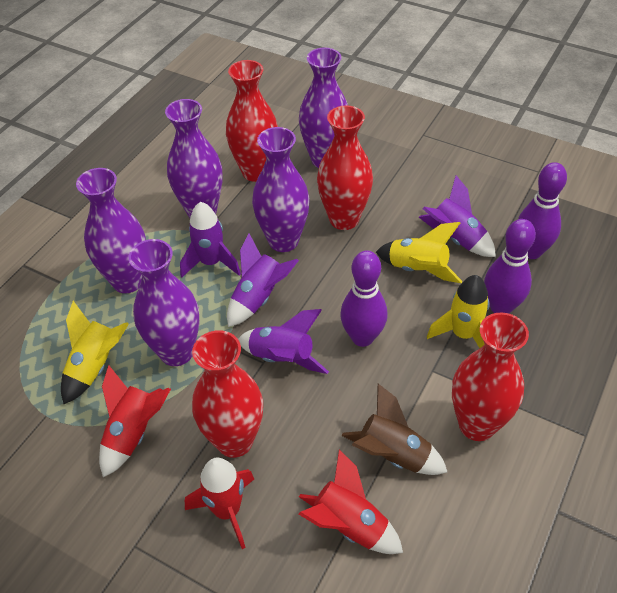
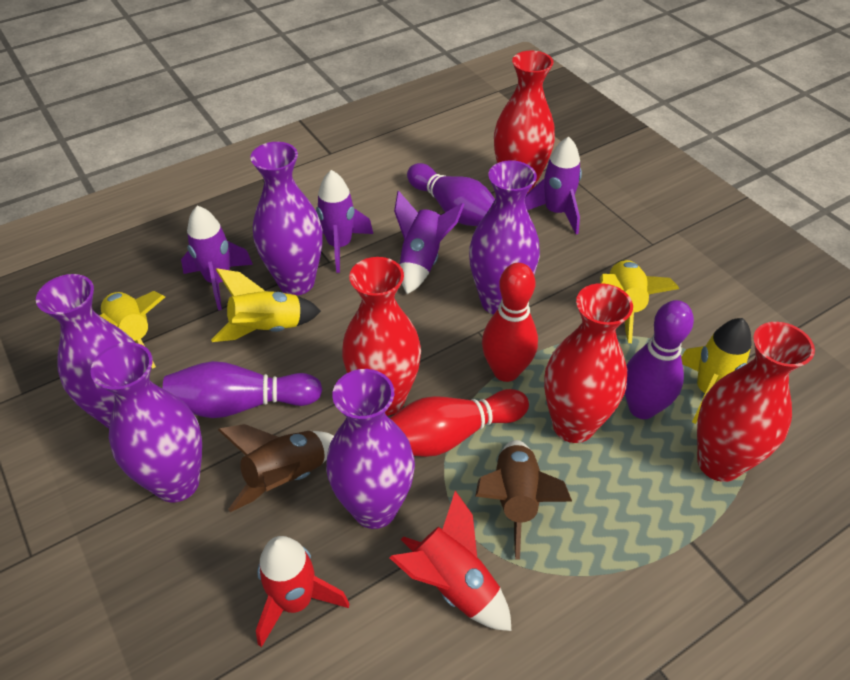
brown rocket: [341,384,447,475] = 1 -> [218,424,334,512] [475,440,572,560] = 2
red bowling pin: none = 0 -> [390,389,529,457] [482,263,538,382] = 2
red rocket: [99,365,171,477] [185,458,254,549] [299,449,403,554] = 3 -> [256,536,350,647] [389,491,512,631] = 2
yellow rocket: [61,301,129,404] [376,222,462,283] [427,275,490,348] = 3 -> [99,291,165,369] [211,268,321,342] [600,260,679,343] [681,318,752,424] = 4

